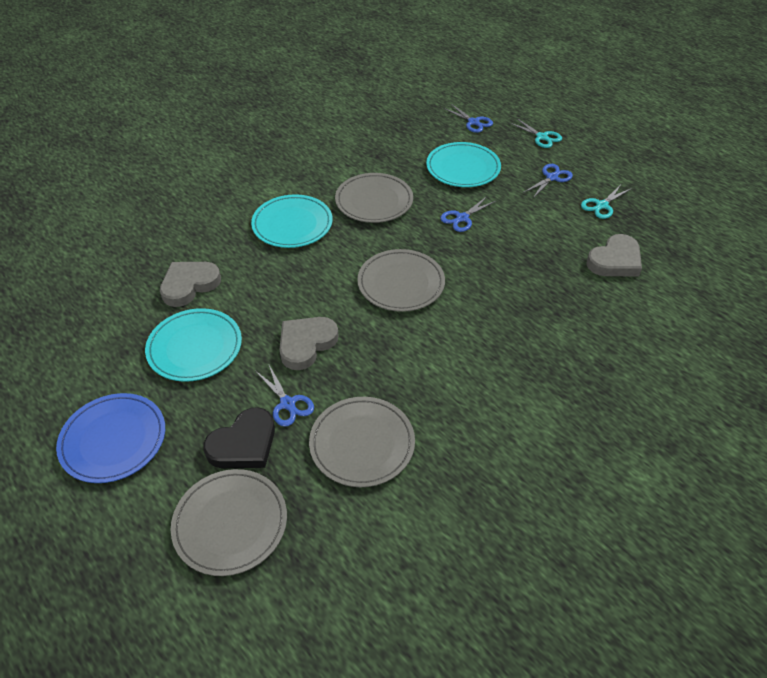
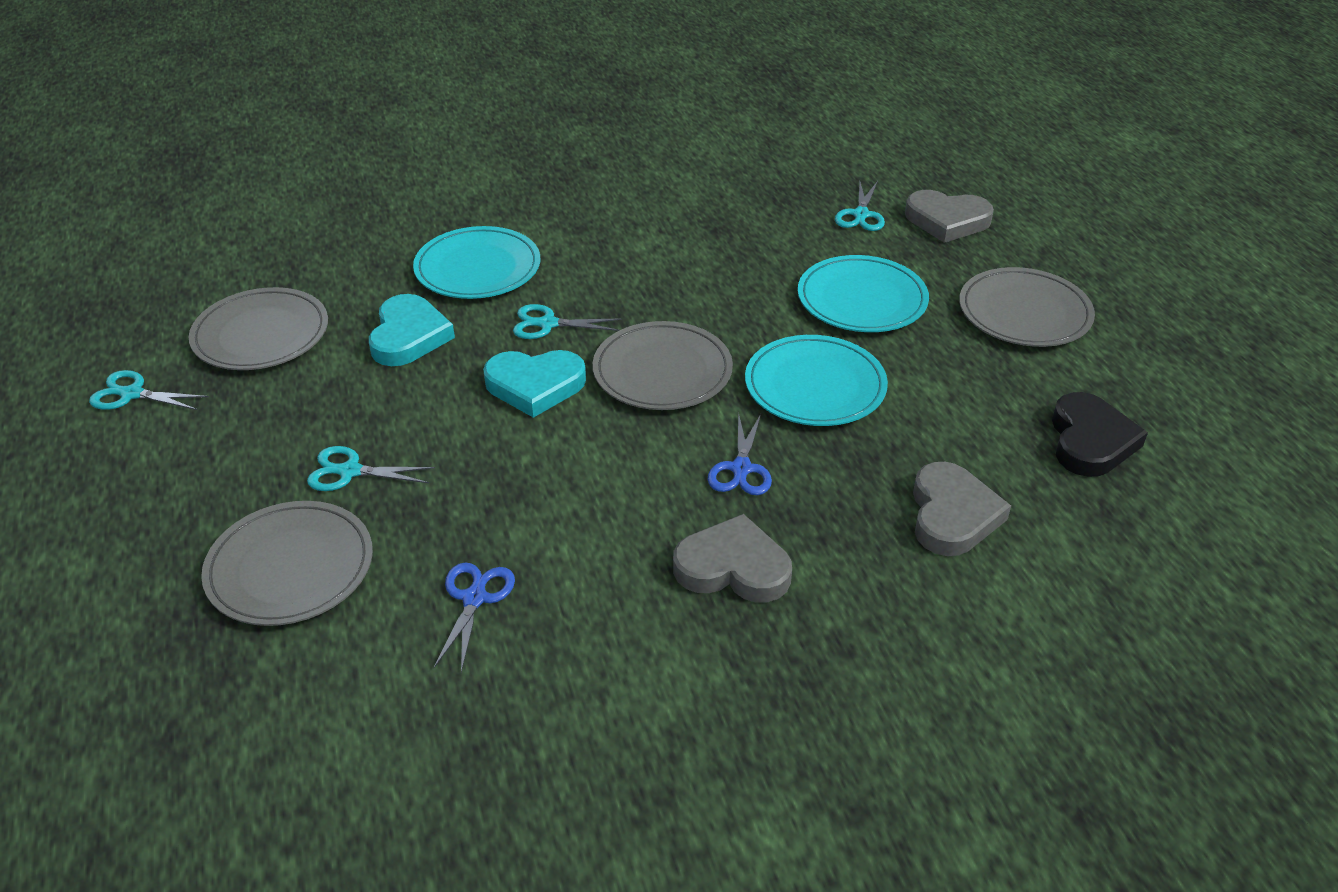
blue plate: [56,393,165,483] = 1 -> none = 0
blue scissors: [256,363,314,427] [440,196,496,232] [443,104,493,133] [523,164,573,198] = 4 -> [434,563,515,672] [708,412,772,495] = 2
turquoise heart: none = 0 -> [369,294,455,366] [483,350,586,418] = 2
turquoise scissors: [510,118,562,148] [581,185,632,219] = 2 -> [89,370,209,410] [307,446,435,491] [513,304,622,339] [835,181,885,231] = 4

